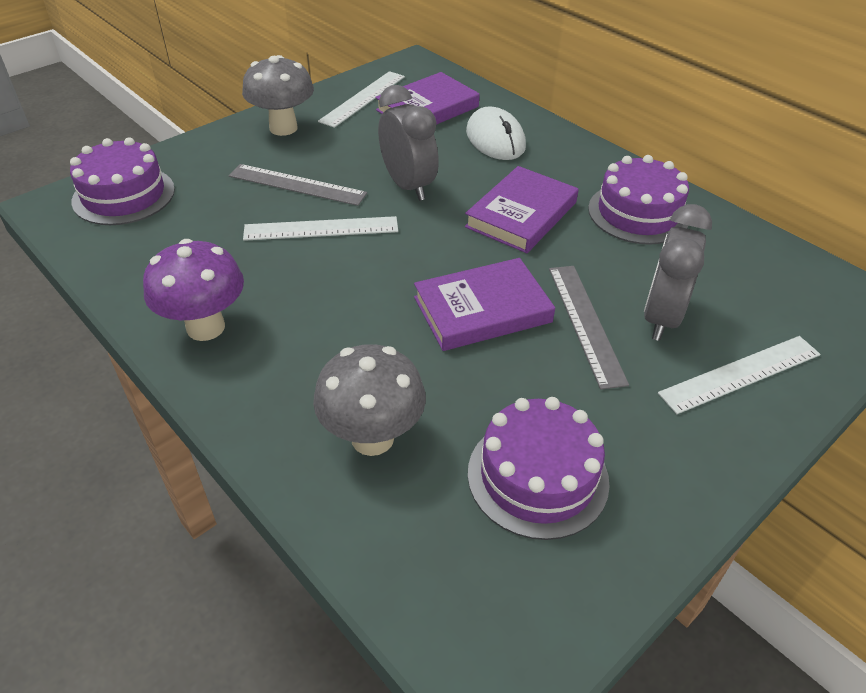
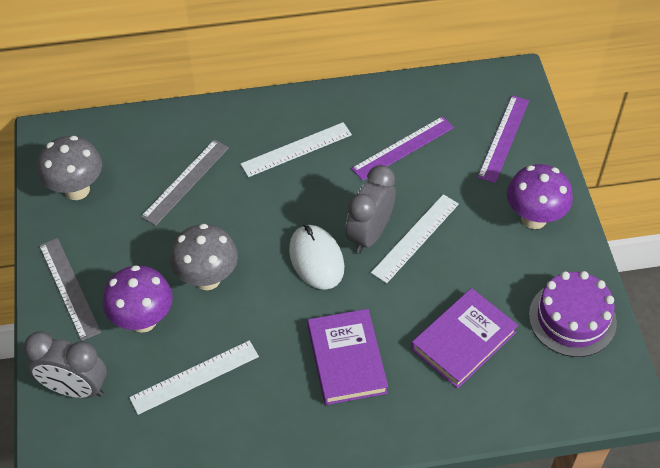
purple book: [375,72,479,125] [414,258,555,351] [465,166,579,253] = 3 -> [308,309,388,405] [411,288,518,389] = 2
purple cake: [70,137,175,225] [468,397,610,540] [588,155,689,245] = 3 -> [529,271,617,357] = 1
purple mushroom: [143,239,244,341] = 1 -> [103,265,173,333] [507,164,573,229] = 2
purple ruler: none = 0 -> [351,116,454,181] [477,95,529,183] = 2

